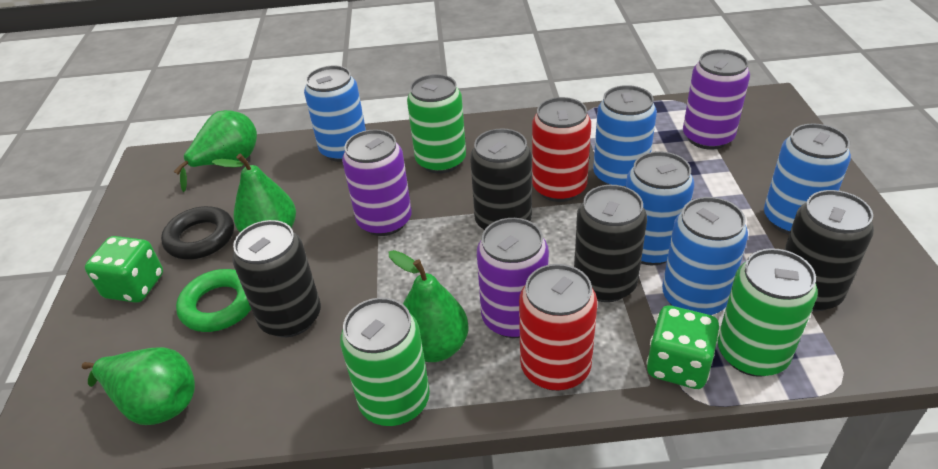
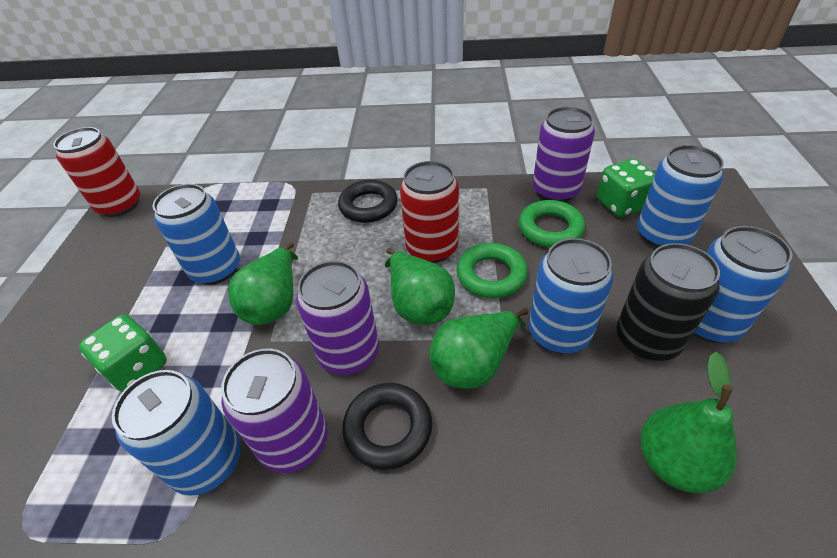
black can: [232,220,321,337] [470,128,532,230] [574,185,647,302] [784,190,874,312] = 4 -> [616,243,720,361] = 1
black ring: [161,206,234,259] = 1 -> [338,180,398,223] [342,383,432,470] = 2
green can: [340,298,430,426] [407,74,466,174] [718,248,818,377] = 3 -> none = 0
green ring: [176,269,251,332] = 1 -> [457,243,528,298] [519,200,585,248] = 2

